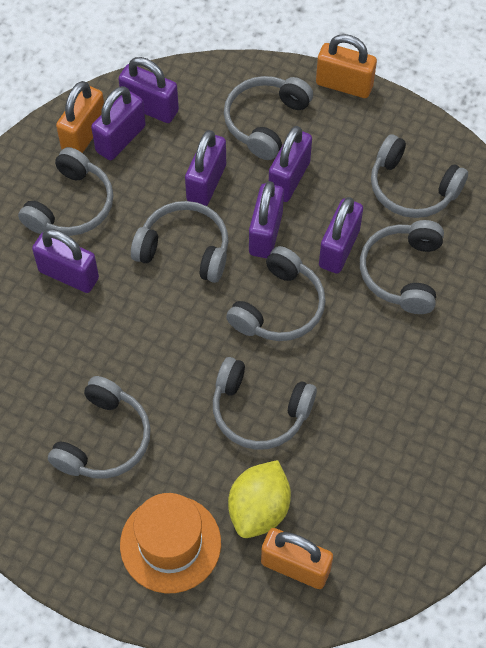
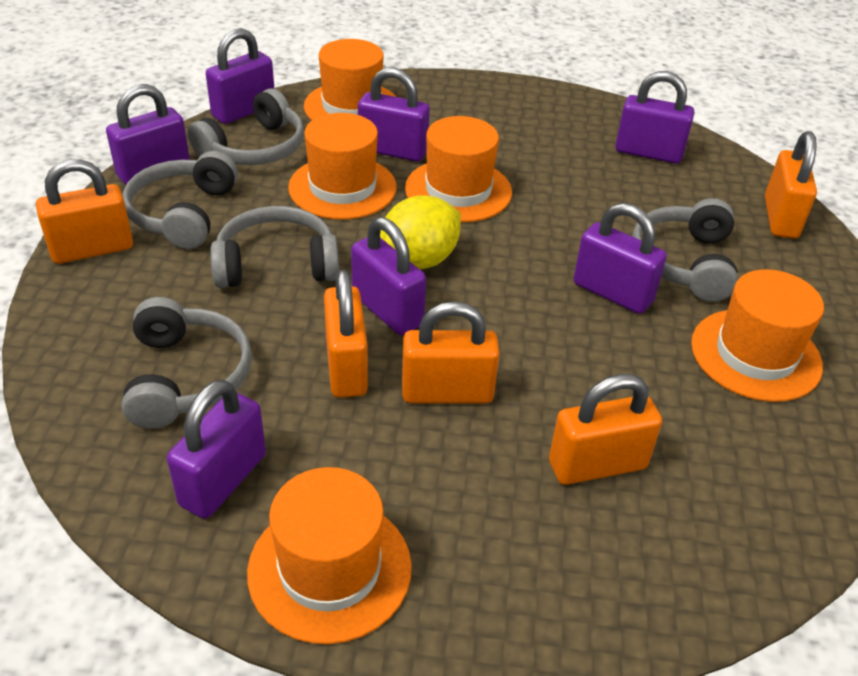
grey headphones: [18,147,113,236] [48,376,151,479] [131,201,229,283] [213,357,317,450] [224,76,313,160] [226,246,326,341] [360,220,444,314] [371,134,468,218] = 8 -> [122,151,238,249] [122,297,252,429] [188,88,304,165] [210,206,339,288] [632,198,738,302] = 5
orange hat: [120,493,221,593] = 1 -> [247,467,412,644] [288,113,397,220] [304,39,396,120] [405,116,512,222] [691,269,824,402] = 5
orange padlock: [56,81,104,153] [261,528,333,589] [316,34,377,98] = 3 -> [36,159,133,264] [324,270,368,398] [402,301,500,403] [549,374,662,485] [765,131,817,239] = 5

